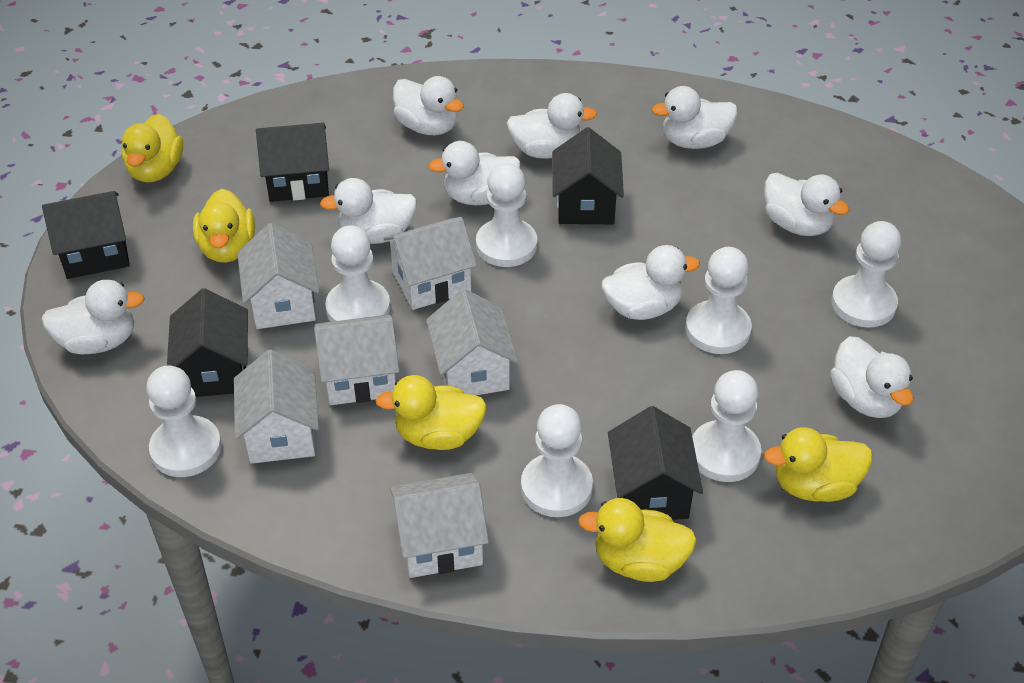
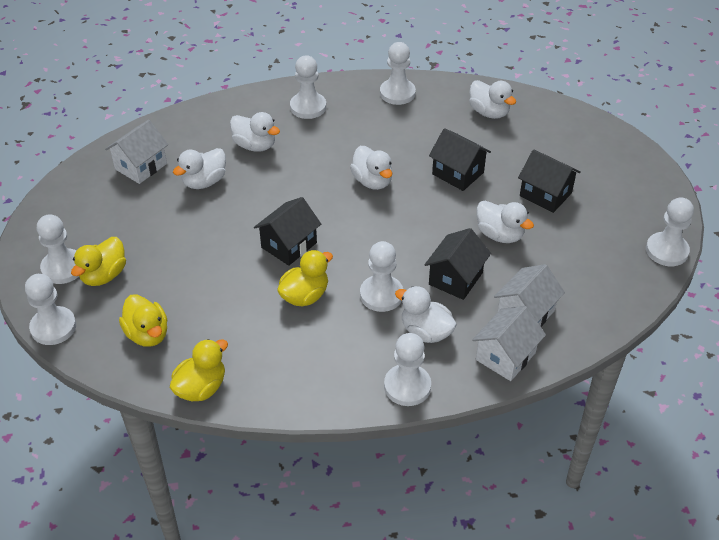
black house: [42,191,130,279] [167,288,248,397] [256,123,329,202] [552,127,624,224] [608,406,703,520] = 5 -> [254,197,321,266] [424,228,491,300] [429,128,491,191] [518,149,581,213] = 4
white duck: [41,280,145,354] [320,178,417,244] [393,76,464,135] [428,141,521,205] [506,93,597,159] [601,245,700,320] [652,86,737,149] [764,173,849,236] [830,336,913,418] = 9 -> [173,148,226,189] [230,112,280,152] [350,146,392,190] [395,286,457,343] [469,80,516,119] [477,201,534,243] = 6
white house: [234,349,319,464] [237,223,319,329] [314,314,400,405] [384,217,477,310] [390,473,489,578] [426,289,518,395] = 6 -> [105,120,168,184] [472,306,546,381] [494,264,565,327] = 3
yellow duck: [122,114,183,182] [193,189,255,263] [376,375,487,450] [578,498,697,582] [764,427,872,502] = 5 -> [71,237,126,286] [119,294,167,347] [170,339,228,401] [277,250,333,306] = 4

